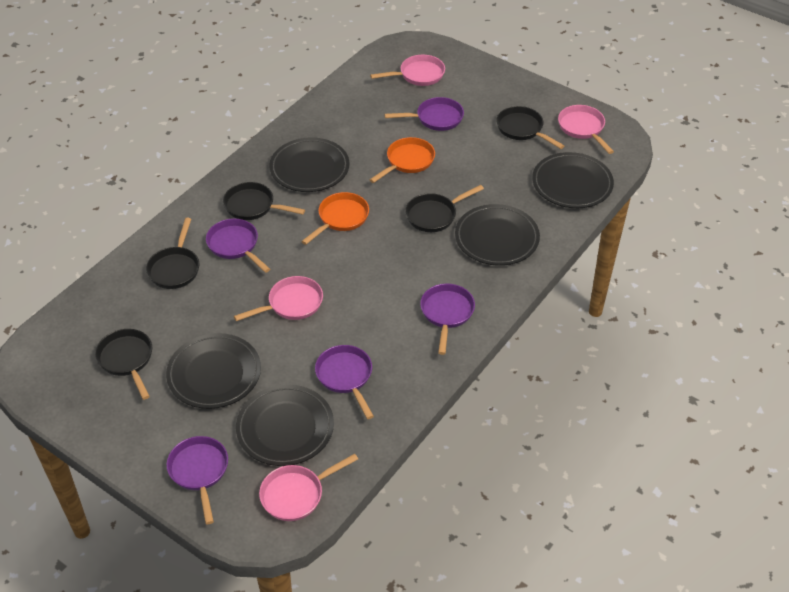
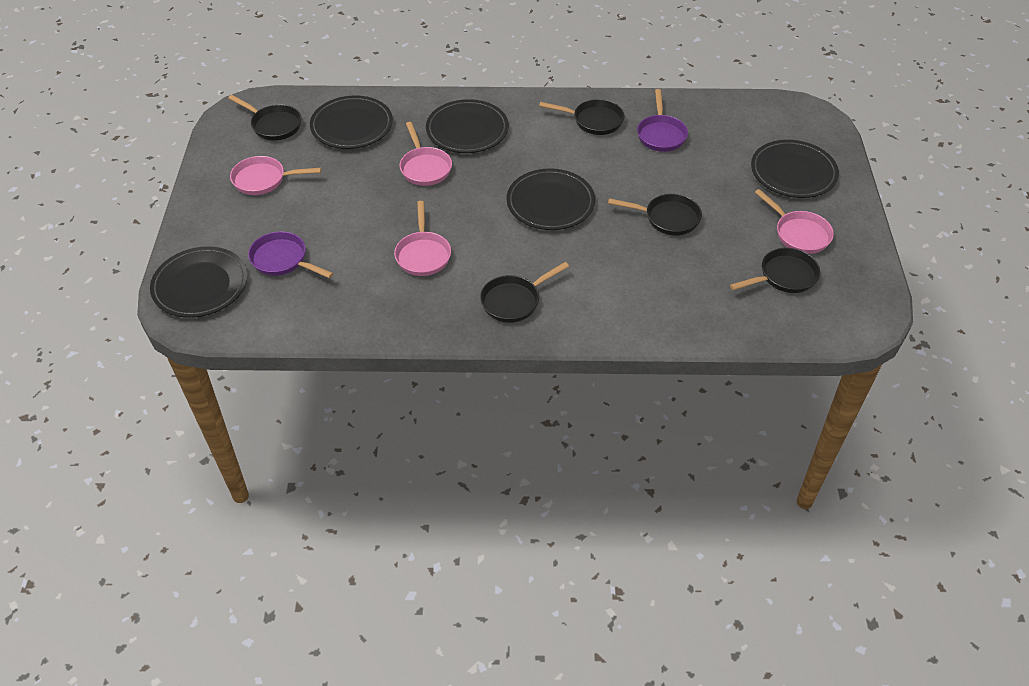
orange pan: [301,192,369,245] [370,137,435,183] = 2 -> none = 0
purple pan: [166,436,228,524] [206,219,270,273] [315,345,374,419] [384,97,464,131] [420,284,475,355] = 5 -> [248,231,333,278] [637,89,688,152] = 2

